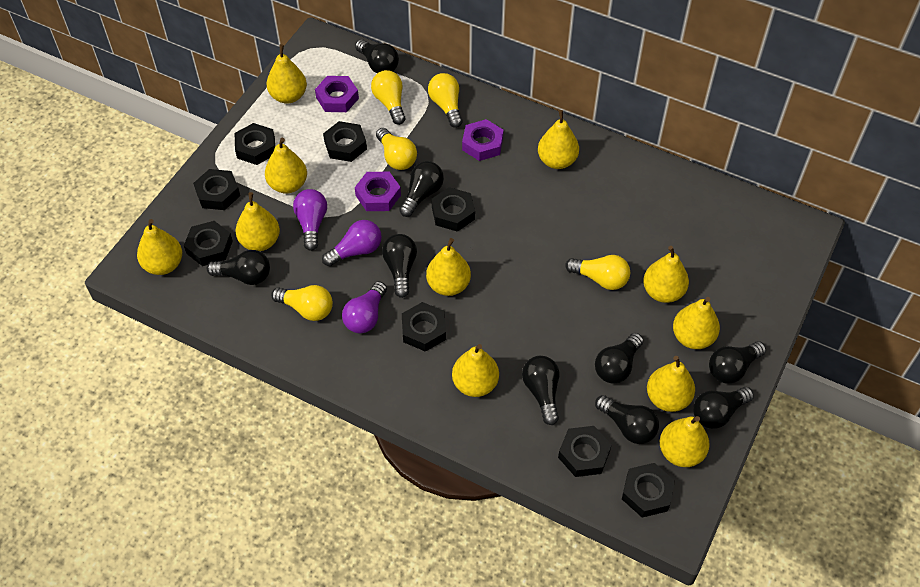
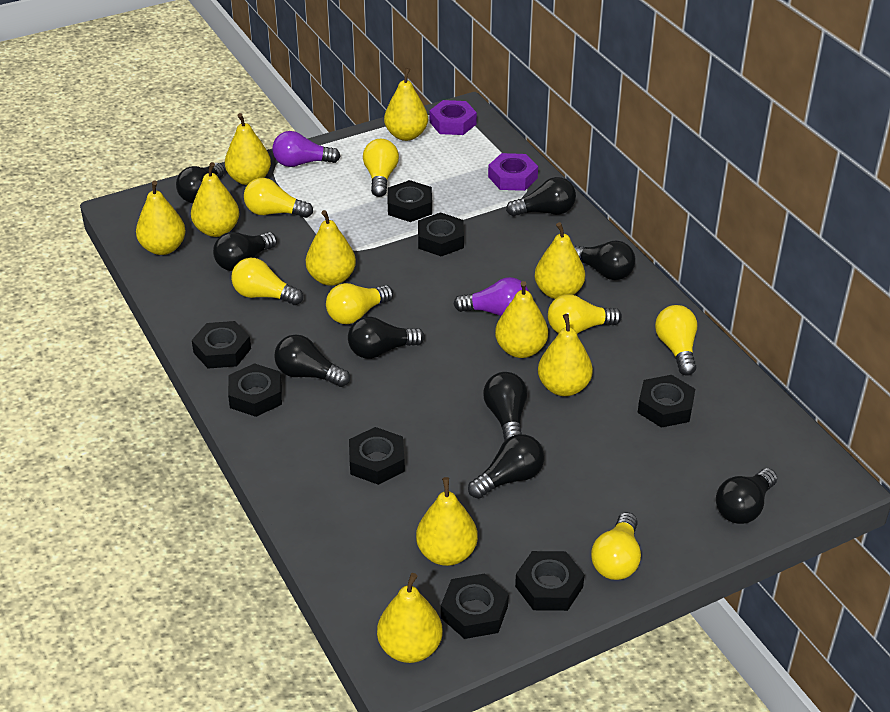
purple light bulb: [293,189,327,251] [322,220,382,267] [342,281,387,334] = 3 -> [273,131,341,167] [454,277,529,316] = 2
purple nut: [315,76,359,112] [355,172,401,211] [462,119,504,161] = 3 -> [430,100,477,135] [488,153,538,191] = 2
yellow light bulb: [271,285,333,321] [371,70,405,125] [376,128,417,170] [428,73,463,128] [565,255,630,290] = 5 -> [231,258,303,305] [244,178,313,218] [326,283,393,324] [363,139,399,197] [548,294,622,334] [591,512,641,580] [655,305,697,376] = 7
yellow pear: [137,219,182,275] [236,192,280,251] [265,138,307,193] [267,44,307,104] [426,238,471,296] [452,344,499,397] [538,110,579,169] [643,246,689,303] [647,356,695,412] [660,416,710,467] [673,297,720,349] = 11 -> [136,181,186,255] [191,162,239,237] [225,113,271,185] [306,210,356,286] [377,573,443,663] [384,68,428,141] [416,477,478,566] [495,281,548,358] [534,222,585,299] [538,314,593,396] = 10

